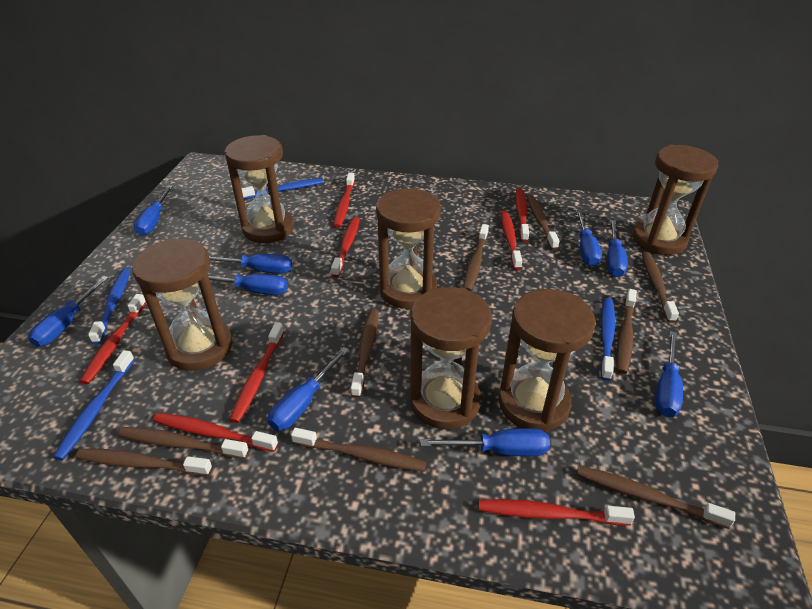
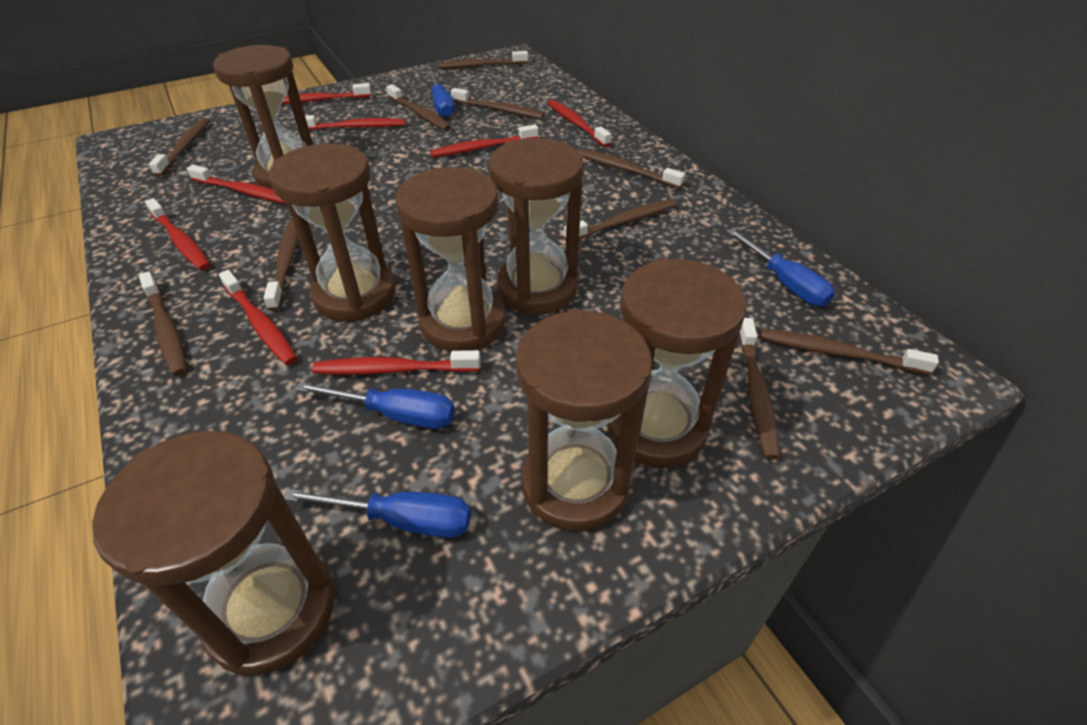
blue screwdriver: [28,276,109,347] [134,185,173,236] [208,274,288,295] [209,254,292,274] [268,347,349,431] [421,428,550,456] [576,210,602,266] [607,220,628,277] [656,331,683,417] = 9 -> [284,489,471,538] [295,382,455,429] [428,72,455,117] [727,228,835,306] = 4
blue toothbrush: [53,350,135,460] [88,268,130,344] [242,178,324,199] [600,298,615,381] = 4 -> none = 0
brown hourglass: [132,239,232,371] [224,135,294,243] [376,188,441,309] [410,287,492,429] [499,289,595,432] [632,145,719,255] = 6 -> [92,431,335,676] [213,45,313,189] [269,143,396,321] [395,167,506,352] [488,138,584,314] [516,309,652,531] [607,258,747,468] = 7
brown toothbrush: [76,449,212,476] [118,427,249,459] [291,428,427,472] [351,309,379,398] [463,224,489,291] [527,195,559,250] [577,466,735,529] [617,289,637,374] [642,252,679,323] = 9 -> [139,271,187,376] [149,117,210,177] [264,220,298,311] [386,84,451,131] [437,51,528,69] [451,88,545,119] [564,199,676,241] [578,149,685,189] [738,318,780,460] [760,329,939,375] = 10

